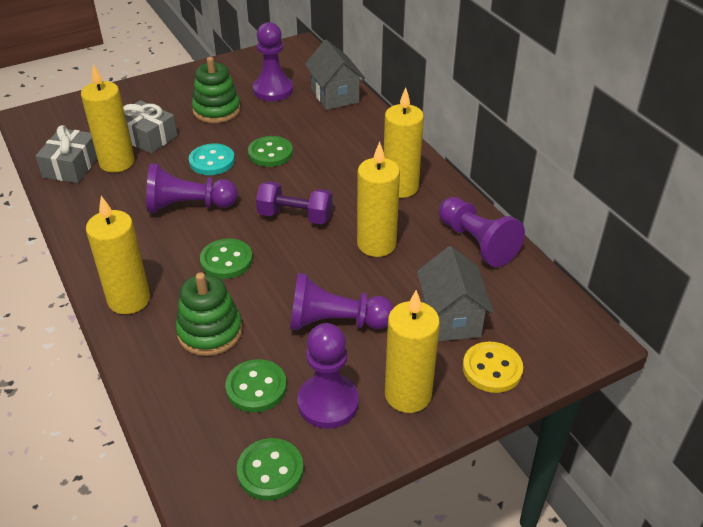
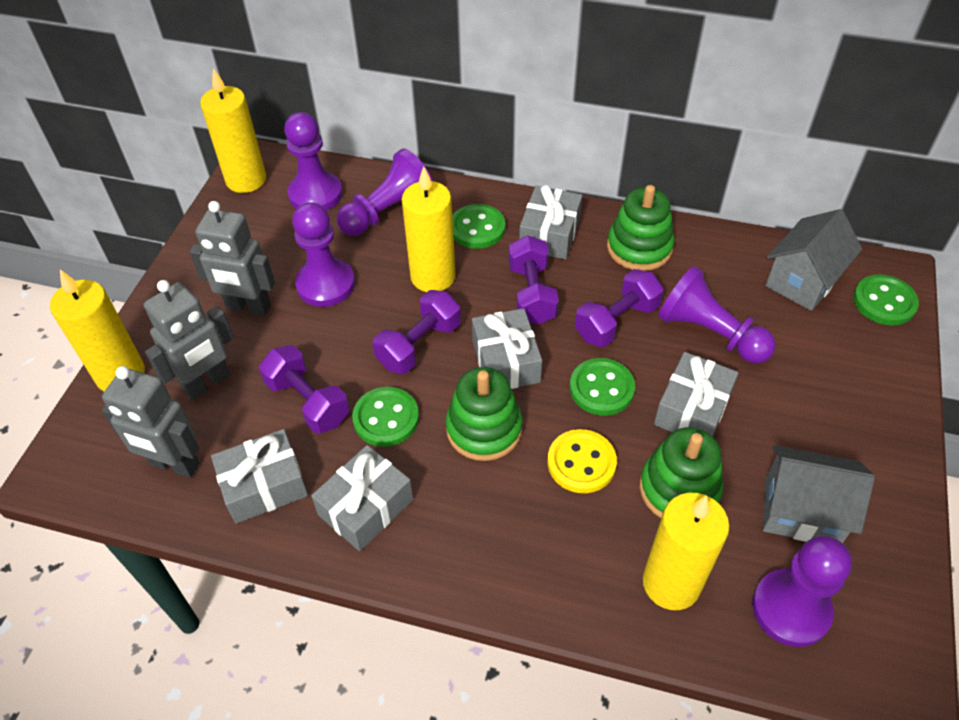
green stacking toy: [176,272,242,356] [192,57,241,123] = 2 -> [446,367,523,461] [607,185,675,271] [640,427,723,518] = 3
grey gift: [35,125,97,183] [123,100,177,154] = 2 -> [211,429,308,524] [311,445,413,551] [472,308,542,389] [519,185,583,260] [654,352,739,437] = 5
grey robot: none = 0 -> [102,366,200,478] [144,280,234,400] [190,201,275,316] = 3
purple dumbbell: [256,181,332,224] = 1 -> [259,345,349,434] [373,290,461,374] [509,235,559,325] [575,269,664,347] = 4
turquoise button: [189,144,235,175] = 1 -> none = 0
yellow candle: [81,64,135,173] [86,196,150,314] [357,142,400,257] [384,88,424,198] [385,290,440,413] = 5 -> [50,270,145,391] [200,68,266,193] [402,167,456,292] [643,493,730,610] = 4

